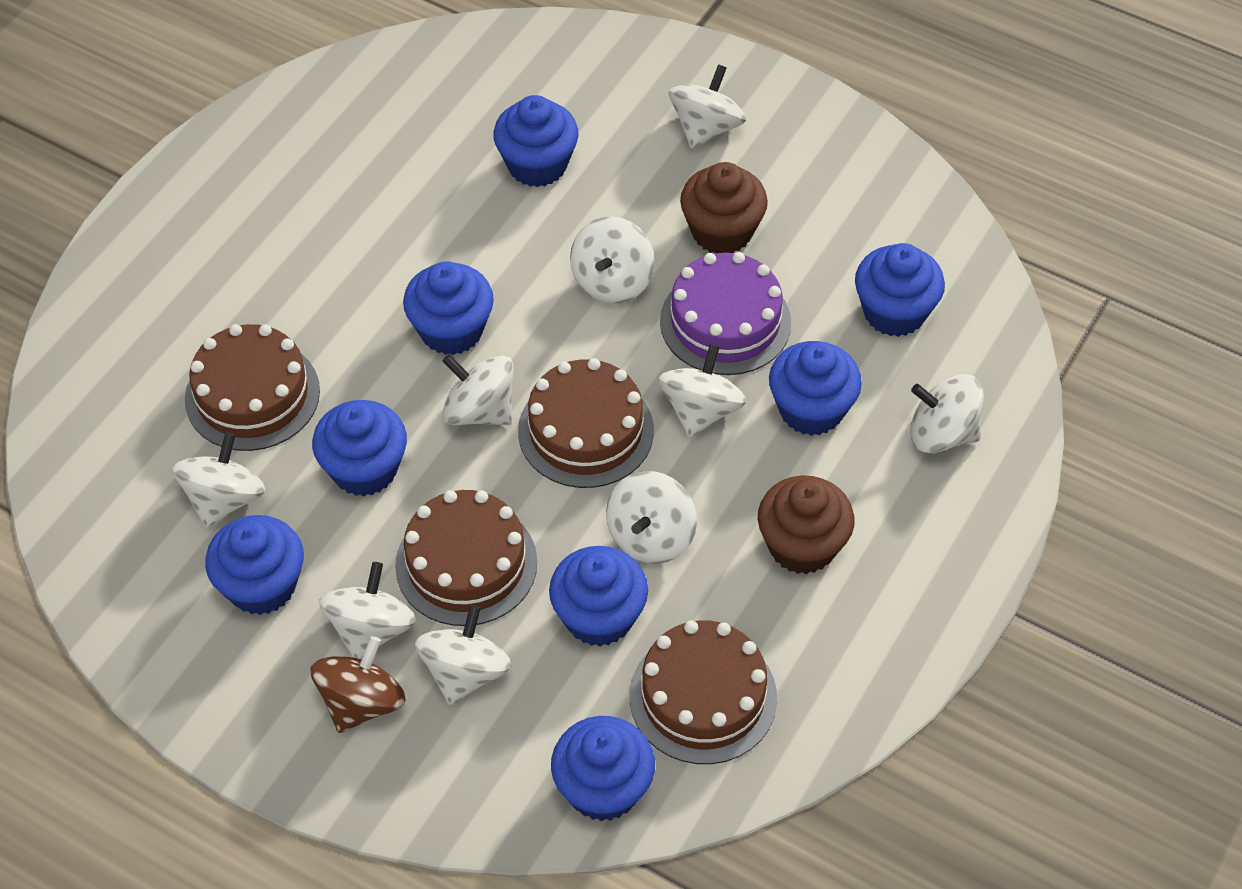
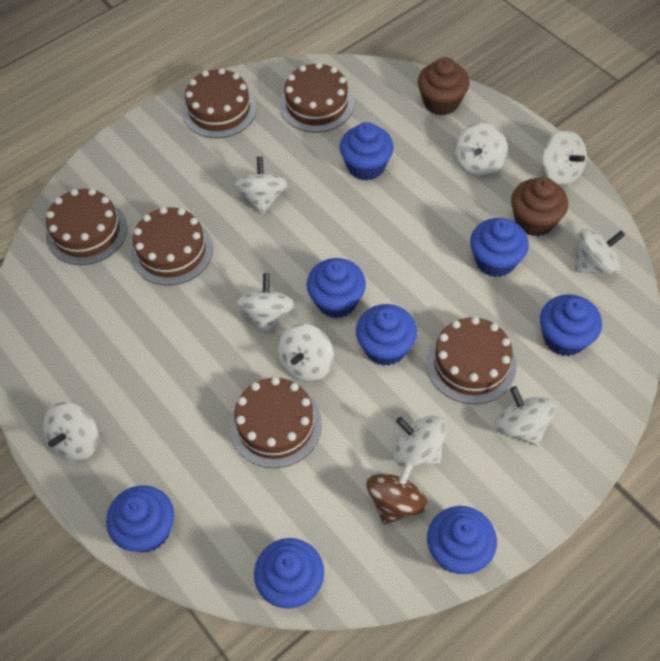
brown cake: [185,324,320,451] [395,490,537,626] [518,358,654,488] [630,620,777,764] = 4 -> [46,188,127,265] [131,207,213,285] [182,68,257,138] [230,377,322,468] [280,62,354,133] [426,317,516,404] = 6
purple cake: [660,252,791,375] = 1 -> none = 0

